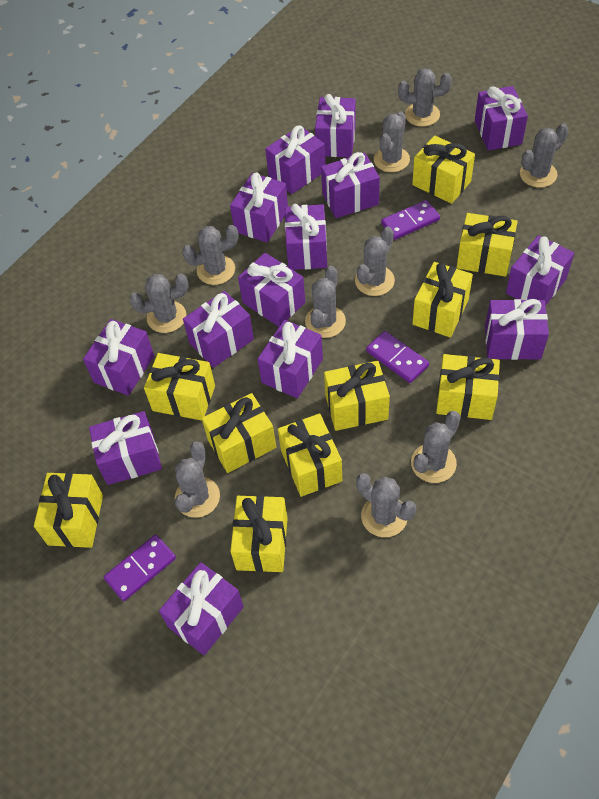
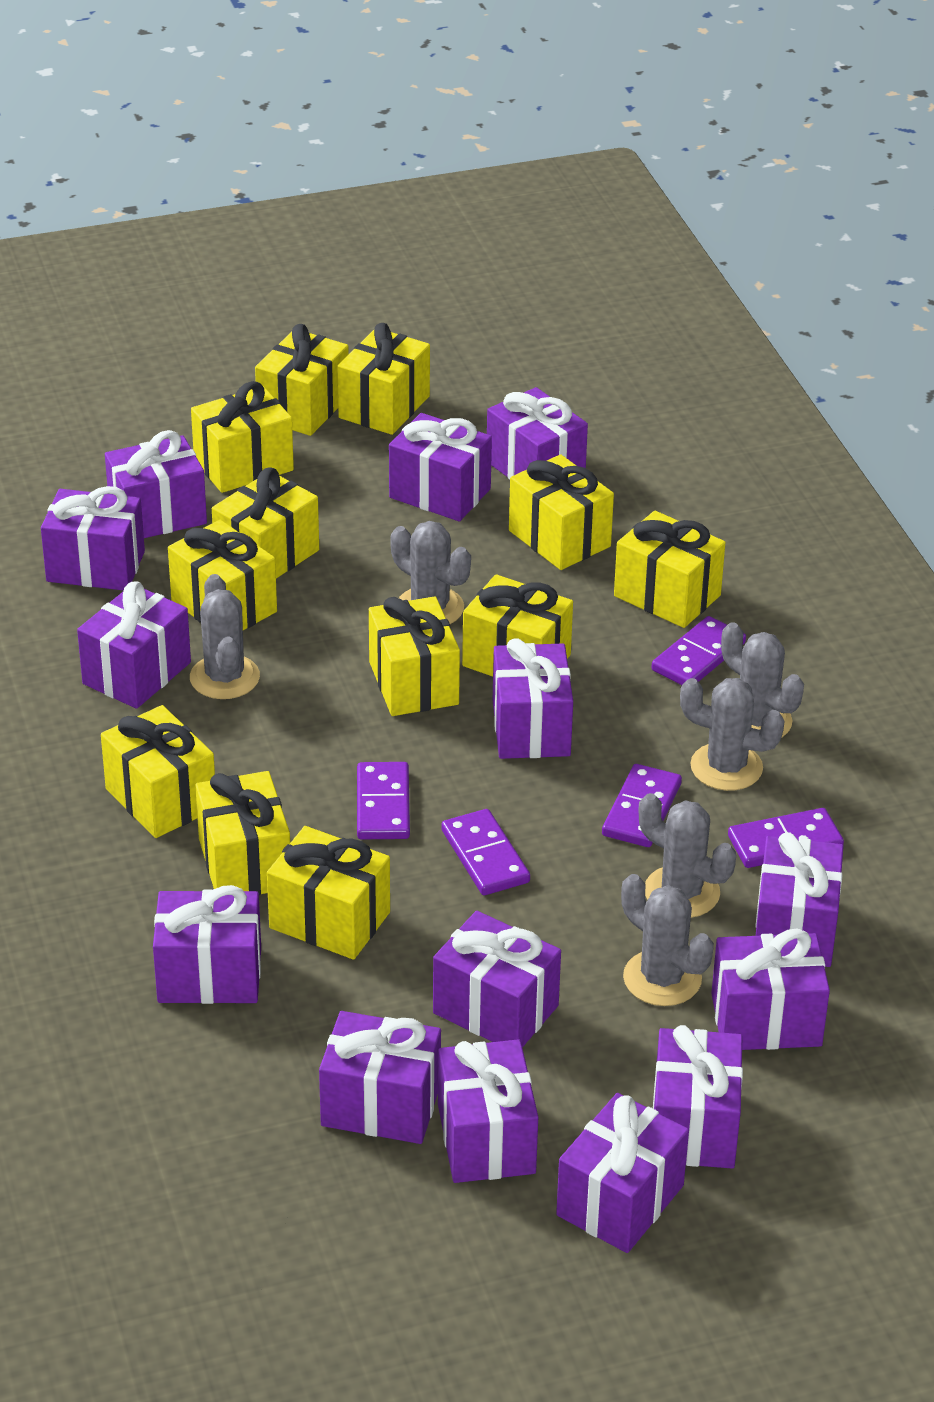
grey cactus: [129,273,189,333] [175,441,220,518] [182,225,238,285] [305,266,346,338] [355,227,395,296] [356,473,416,537] [374,111,410,172] [398,68,452,127] [411,411,461,483] [520,123,569,187] = 10 -> [190,574,260,699] [390,521,471,624] [621,874,714,1006] [639,793,736,918] [680,678,785,791] [721,622,804,737] = 6
purple domino: [104,535,176,601] [366,331,429,383] [381,200,440,240] = 3 -> [357,762,410,839] [442,809,530,895] [602,764,682,847] [651,616,746,685] [728,808,844,868] = 5
yellow gift: [34,473,103,548] [144,353,215,421] [202,393,276,473] [230,495,288,572] [278,414,342,497] [324,361,390,431] [412,136,475,204] [413,262,473,337] [436,354,500,420] [457,213,518,277] = 10 -> [101,705,215,838] [168,520,277,630] [191,381,294,493] [195,771,290,895] [212,468,319,579] [255,324,349,436] [267,826,390,960] [337,323,430,435] [369,596,460,716] [462,574,573,677] [509,454,614,570] [614,511,725,628] = 12

